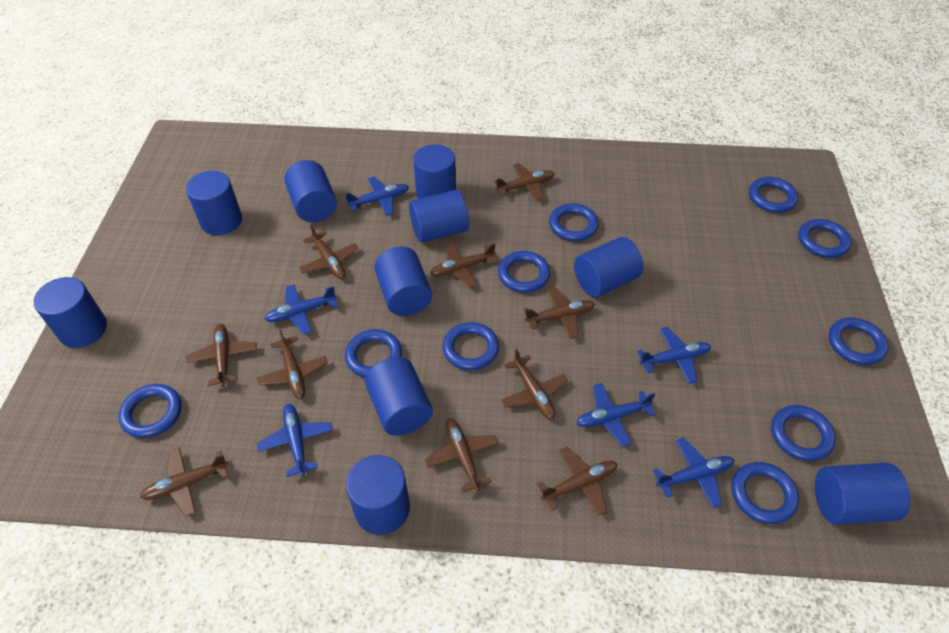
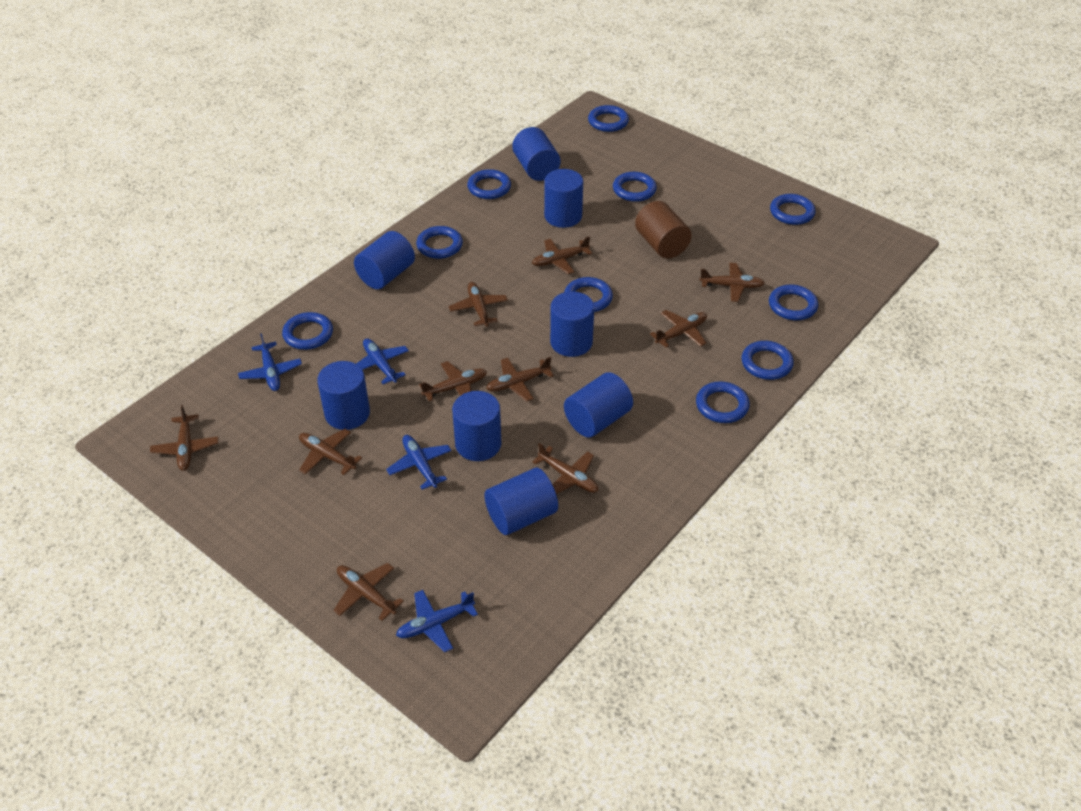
blue cylinder: [34,277,107,348] [186,171,242,235] [284,160,337,222] [346,455,410,535] [365,357,433,436] [374,247,432,316] [409,190,469,243] [413,144,456,199] [574,237,643,297] [815,463,910,525] = 10 -> [317,361,370,430] [354,231,415,289] [452,391,502,461] [484,468,558,535] [512,127,560,181] [544,169,583,228] [550,291,594,357] [564,372,633,438] = 8
blue plane: [257,404,333,477] [265,285,337,335] [345,177,409,216] [576,383,656,447] [637,327,711,384] [653,438,734,508] = 6 -> [238,333,302,391] [356,338,409,384] [386,435,452,490] [396,590,478,652] = 4
brown cylinder: none = 0 -> [635,201,692,259] = 1

